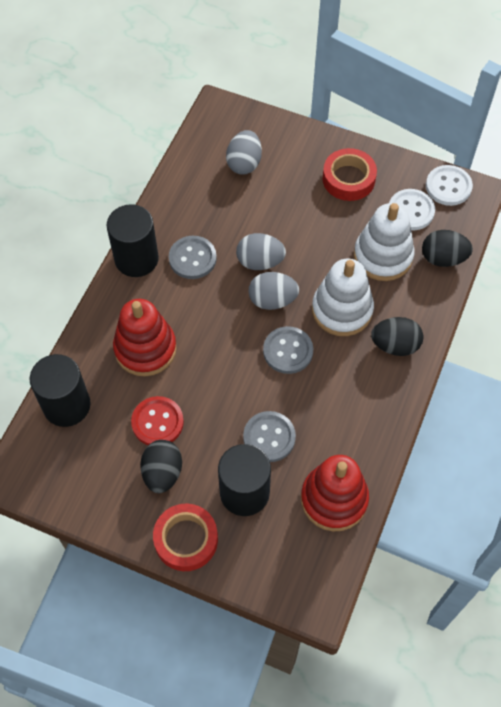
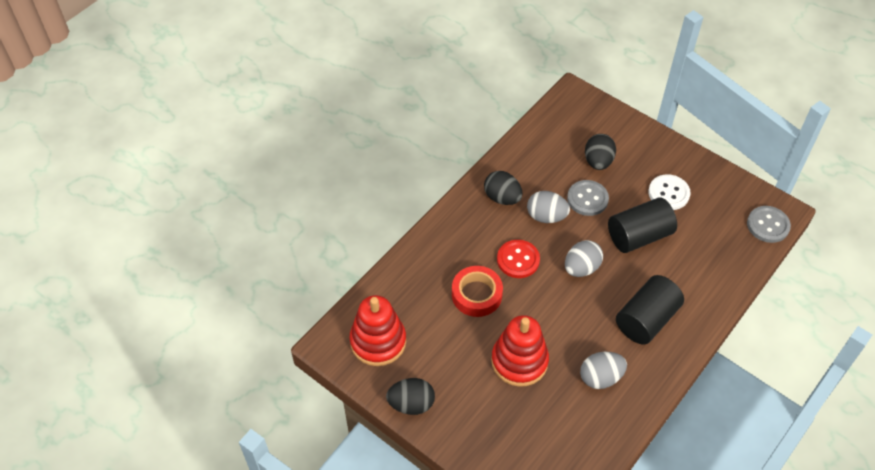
black cylinder: [30,354,91,427] [106,204,159,277] [218,444,271,516] = 3 -> [608,197,677,253] [616,275,684,344] = 2
grey button: [169,236,217,279] [243,411,296,462] [263,326,313,374] = 3 -> [567,180,609,216] [747,206,791,243] = 2
red tape: [153,504,218,571] [323,148,377,201] = 2 -> [452,266,503,317] = 1
white button: [389,189,435,230] [426,165,473,206] = 2 -> [648,174,691,210] = 1
white stacking toy: [312,258,374,336] [354,203,415,281] = 2 -> none = 0

